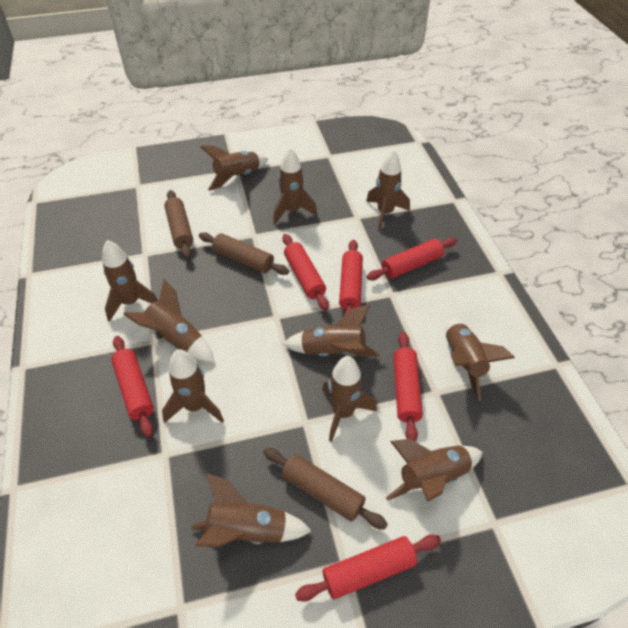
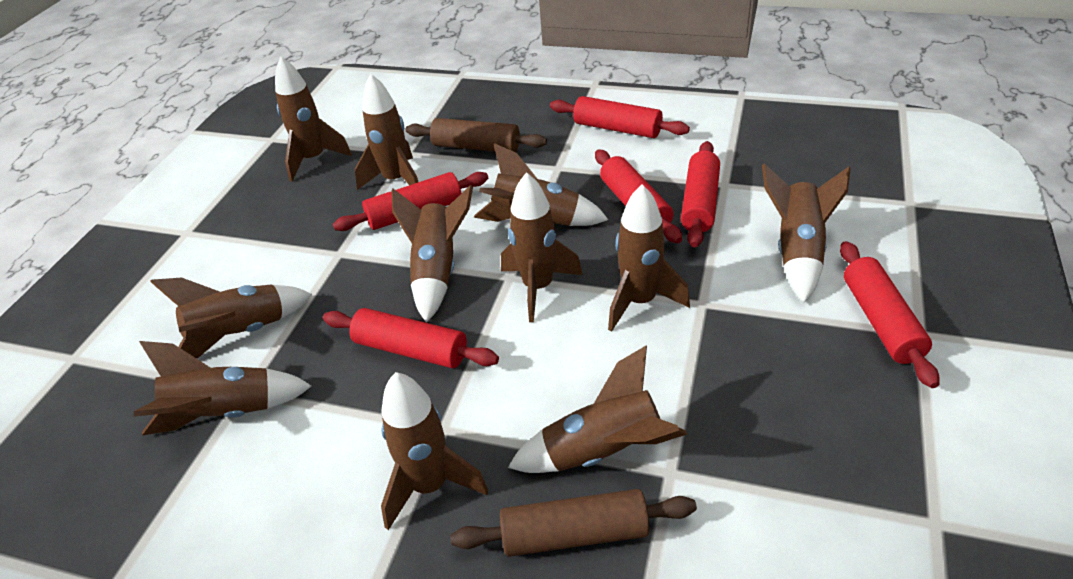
brown rolling pin: [164,190,193,259] [199,232,289,275] [263,448,388,530] = 3 -> [406,118,547,152] [451,489,697,557] = 2

